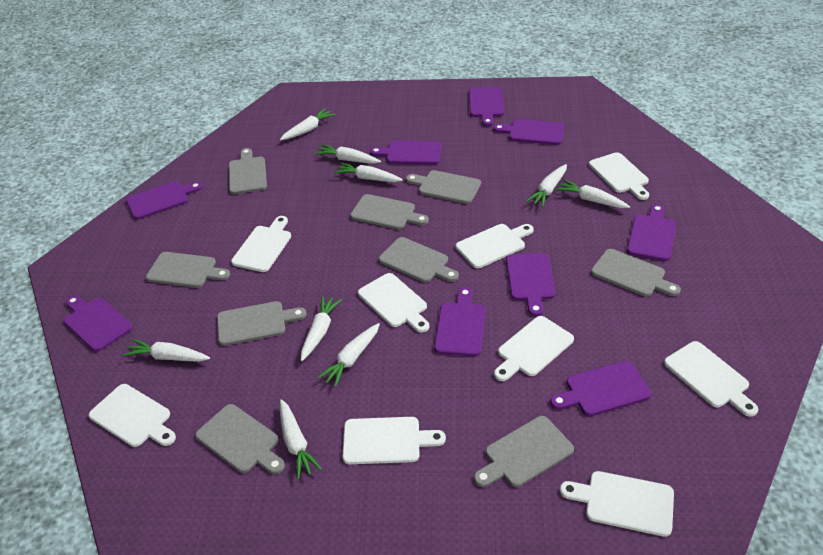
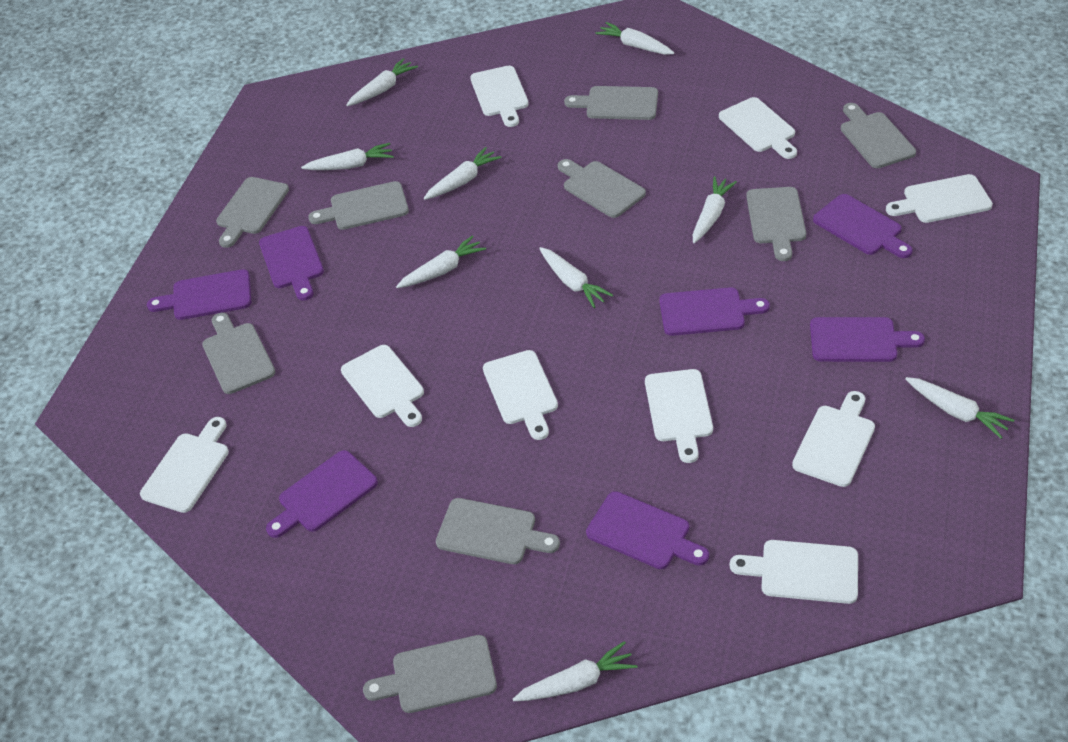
purple cutting board: [64,295,133,352] [126,181,203,219] [370,140,442,165] [434,287,486,357] [469,88,504,126] [493,119,565,145] [506,253,556,316] [550,361,651,416] [627,204,676,261] = 9 -> [147,269,251,320] [259,226,324,301] [266,450,378,538] [586,491,709,569] [659,287,770,336] [810,317,925,362] [813,194,913,258] = 7

